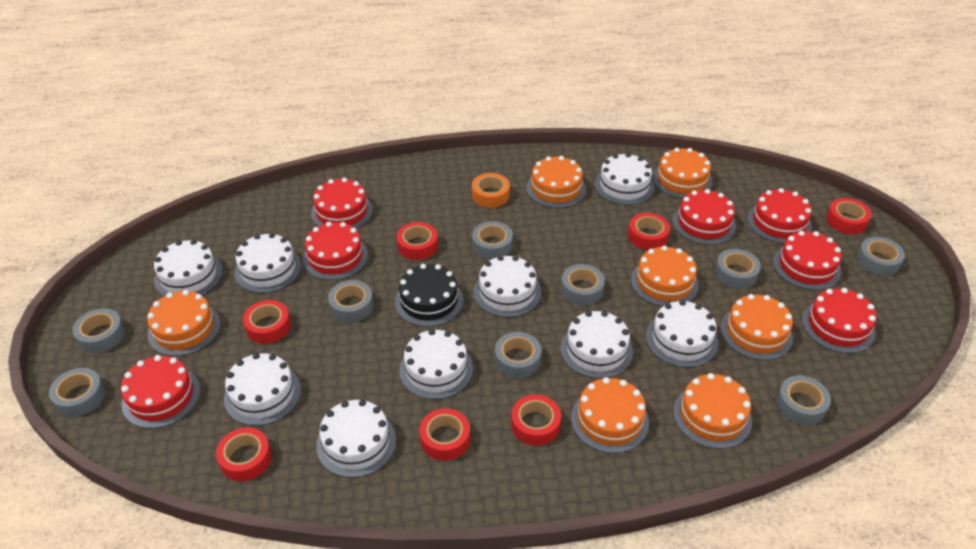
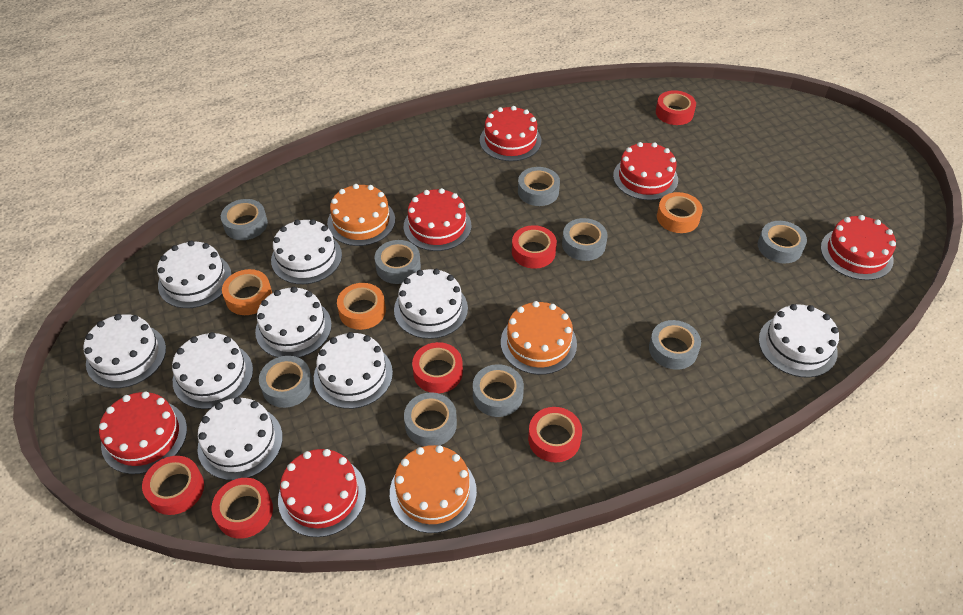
black cake: [395,264,463,327] = 1 -> none = 0
orange cake: [147,290,220,356] [526,156,586,208] [571,377,649,453] [631,245,699,307] [653,148,712,199] [674,373,752,449] [720,294,793,360] = 7 -> [327,184,395,246] [390,445,477,533] [501,301,577,375] = 3
orange tape: [472,173,510,208] = 1 -> [222,269,272,315] [337,283,386,330] [657,192,703,233] = 3
red cake: [121,355,200,428] [303,222,368,280] [311,178,373,229] [673,189,736,245] [748,188,812,244] [773,231,842,290] [802,288,877,353] = 7 -> [99,392,187,474] [278,449,366,537] [404,188,471,251] [480,106,541,161] [613,142,678,200] [821,215,896,280] = 6
red tape: [216,427,272,481] [243,300,291,344] [397,222,438,260] [419,408,470,461] [511,394,561,446] [628,213,670,250] [826,198,871,234] = 7 -> [142,456,204,515] [212,478,273,539] [412,342,463,393] [512,225,557,269] [528,407,582,463] [656,90,696,125] = 6

